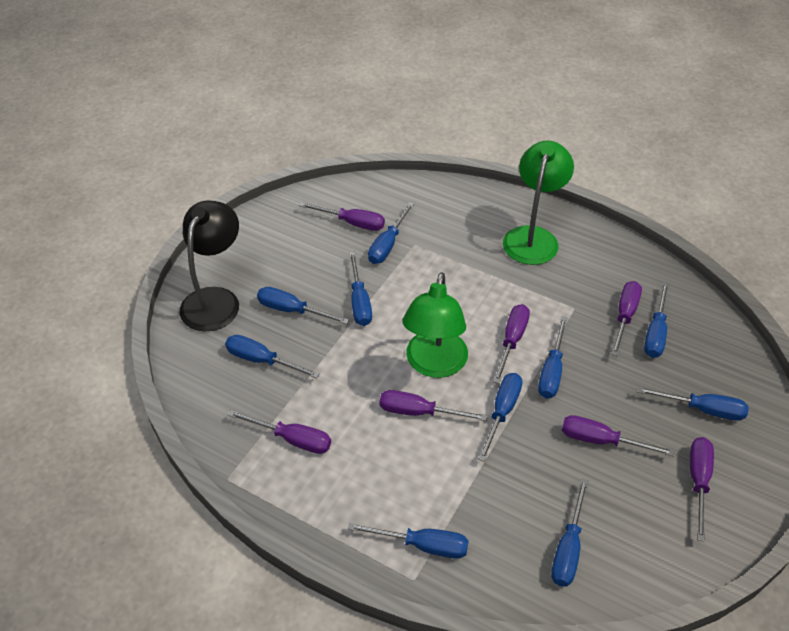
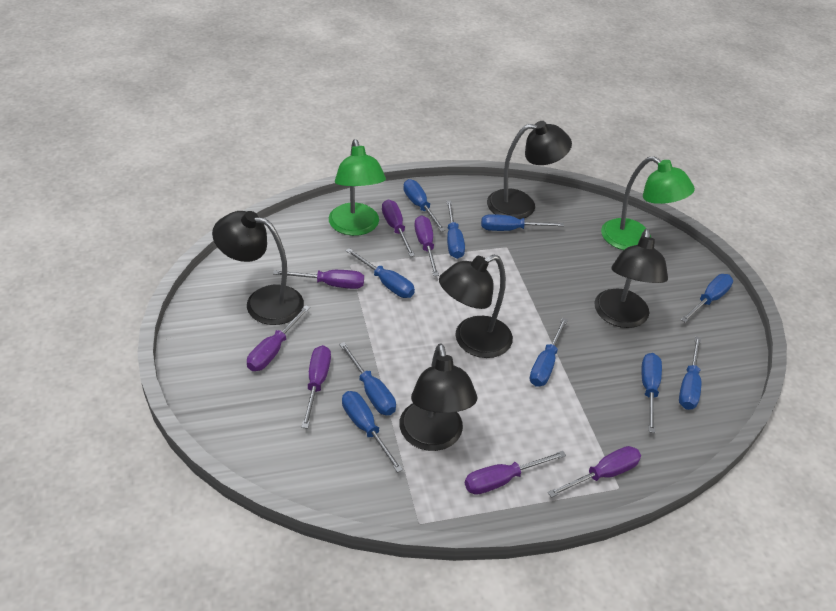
black lamp: [179,200,239,332] = 1 -> [212,211,304,325] [399,343,477,451] [439,254,513,358] [487,121,572,219] [594,229,668,328] = 5

